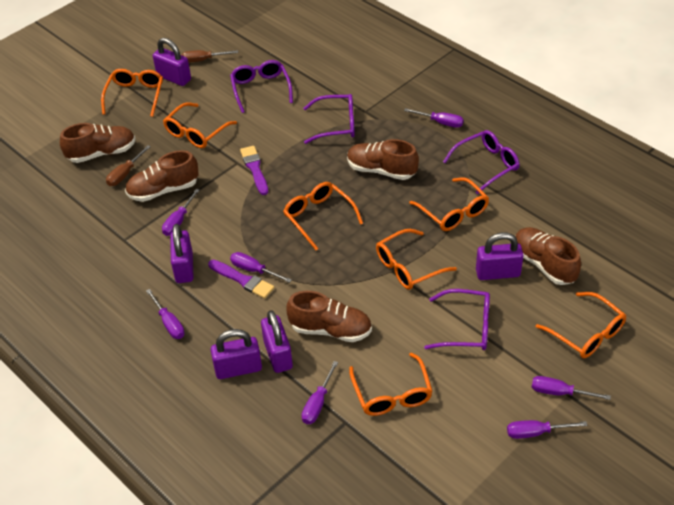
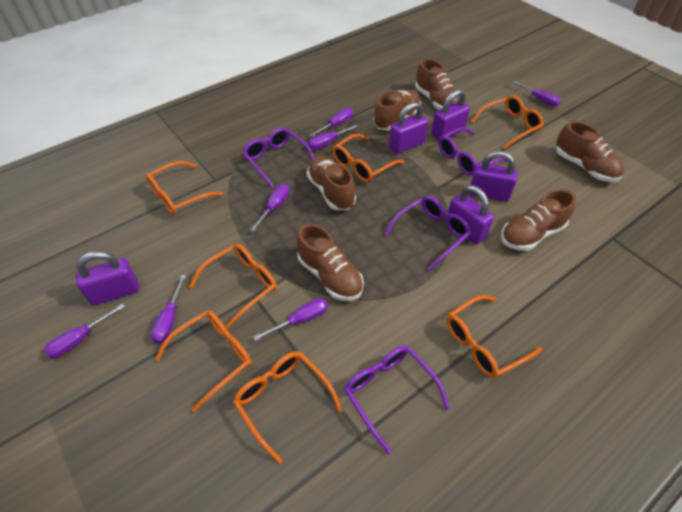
brown screwdriver: [106,145,151,186] [181,50,238,63] = 2 -> none = 0
brown shoe: [60,123,135,163] [125,150,199,202] [286,291,372,342] [347,139,419,180] [515,227,581,285] = 5 -> [296,224,364,301] [307,156,356,210] [373,90,421,131] [415,59,460,110] [501,189,576,251] [556,121,624,182] = 6
purple brush: [208,260,274,299] [240,146,268,195] = 2 -> none = 0

